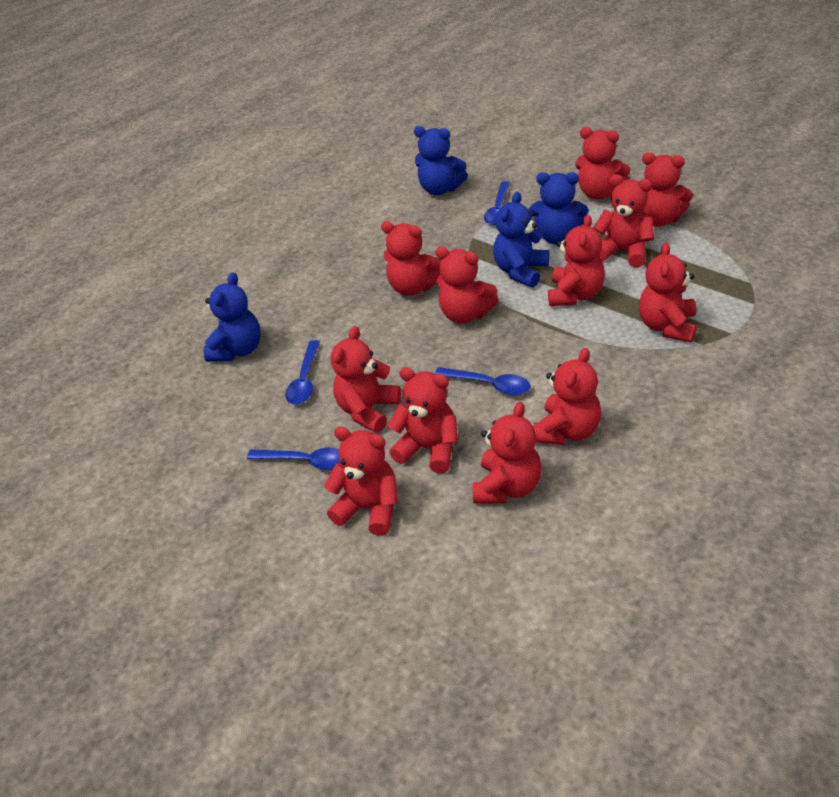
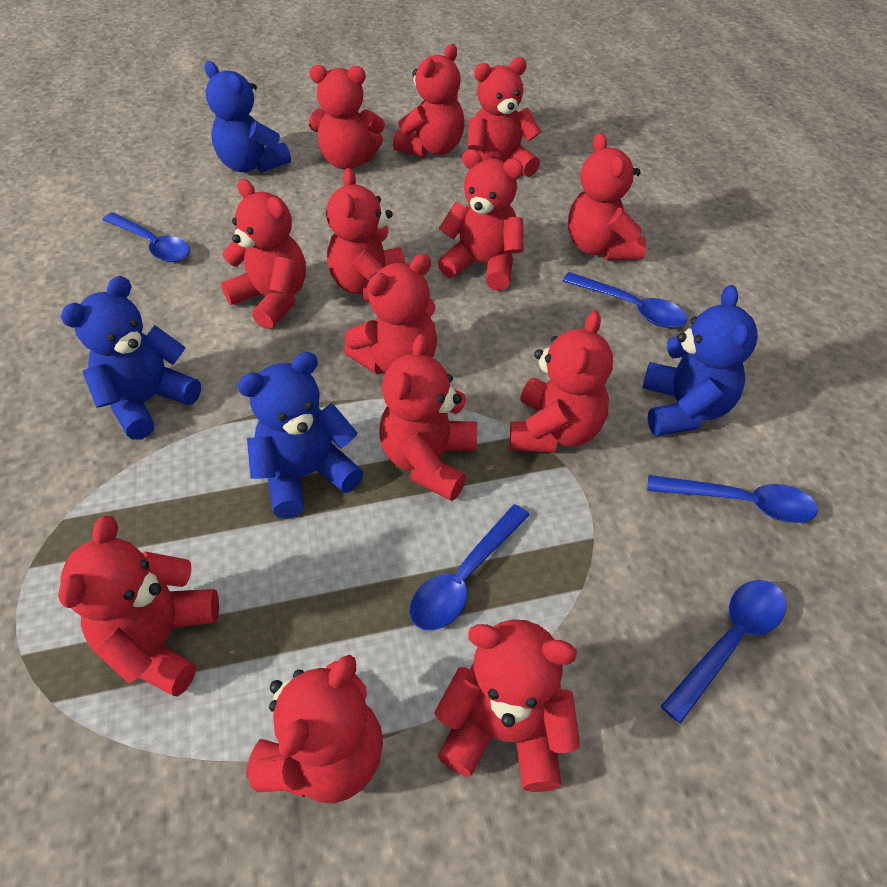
blue spoon: [247,447,341,470] [285,340,320,405] [435,367,531,395] [484,181,510,225] = 4 -> [103,213,190,262] [409,504,530,630] [562,272,687,328] [647,475,818,523] [661,580,786,723] = 5
red teddy bear: [324,426,398,536] [331,326,401,433] [381,221,441,296] [387,367,458,473] [435,247,499,324] [472,402,542,503] [533,348,601,445] [548,215,605,306] [575,127,631,199] [593,175,654,267] [639,242,697,343] [642,152,693,227] = 12 -> [58,515,219,696] [221,179,306,329] [246,655,383,803] [309,65,385,169] [326,168,405,302] [344,254,437,374] [379,334,477,501] [393,44,465,157] [434,619,580,792] [438,149,524,291] [467,57,541,177] [510,311,613,453] [568,133,646,260] = 13

